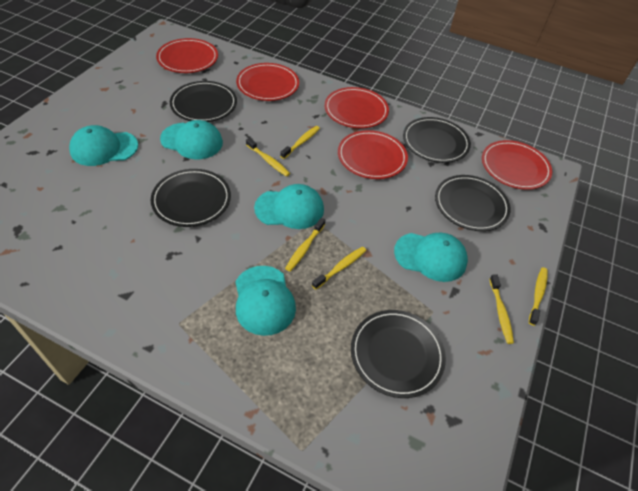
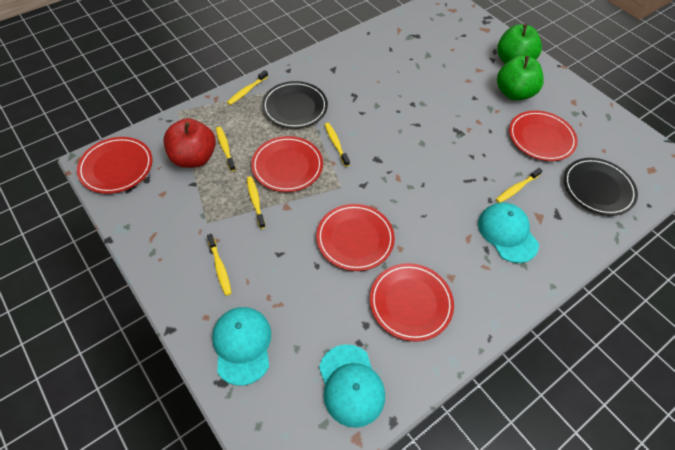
black plate: [151,169,231,227] [170,81,237,122] [351,310,446,398] [403,117,471,163] [435,175,511,231] = 5 -> [262,81,328,129] [564,158,638,216] = 2
green apple: none = 0 -> [497,24,542,64] [497,56,544,100] = 2
red apple: none = 0 -> [163,118,216,168] = 1
turquoise cap: [69,125,138,166] [160,120,223,159] [235,266,296,336] [254,184,324,229] [394,233,468,282] = 5 -> [212,307,271,386] [319,344,385,428] [478,202,539,263] = 3

